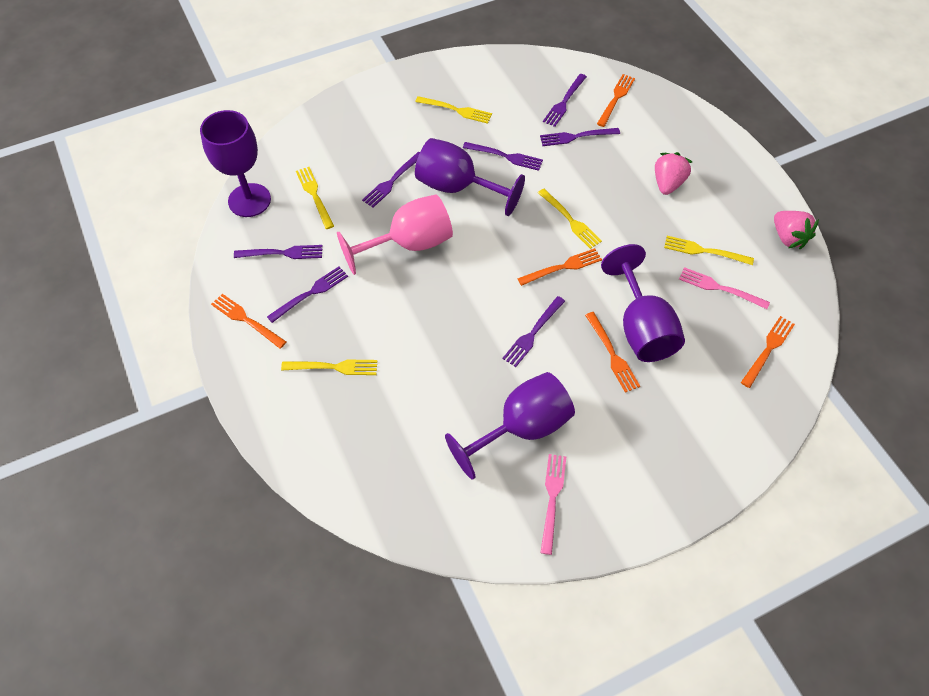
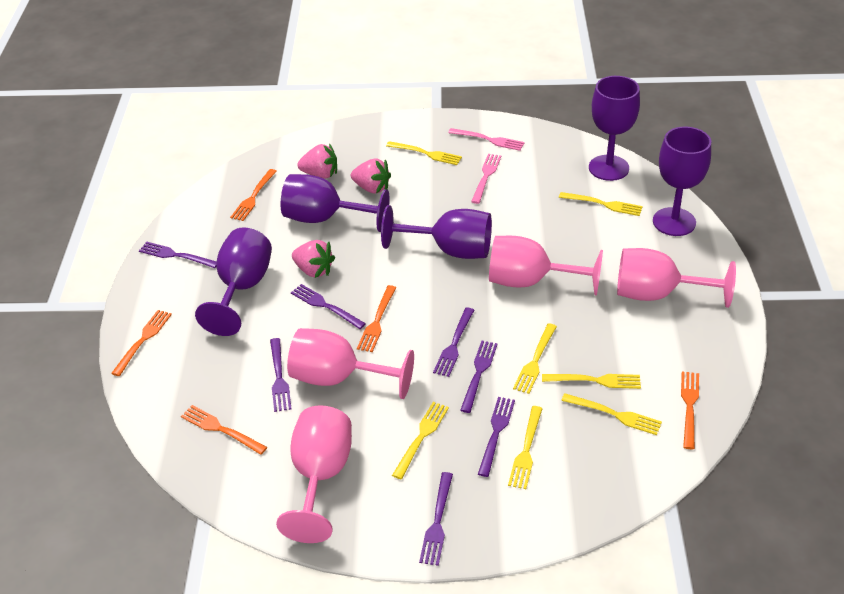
pink goblet: [337,195,453,275] = 1 -> [276,405,352,543] [287,328,414,399] [489,236,603,295] [617,248,736,308] = 4
pink strawberry: [655,152,692,195] [774,211,819,249] = 2 -> [292,240,335,278] [297,144,337,178] [351,158,391,194] = 3
purple goblet: [200,110,271,217] [415,138,525,216] [445,372,575,480] [601,244,685,362] = 4 -> [195,227,272,336] [281,174,390,232] [381,205,492,259] [589,76,640,181] [653,127,711,236] = 5
yellow fork: [281,359,377,375] [296,167,334,229] [415,96,492,124] [538,189,602,249] [664,236,754,265] = 5 -> [386,141,462,165] [392,402,449,479] [508,406,543,489] [513,323,557,394] [542,374,641,389] [559,192,643,216] [561,393,662,435] = 7

